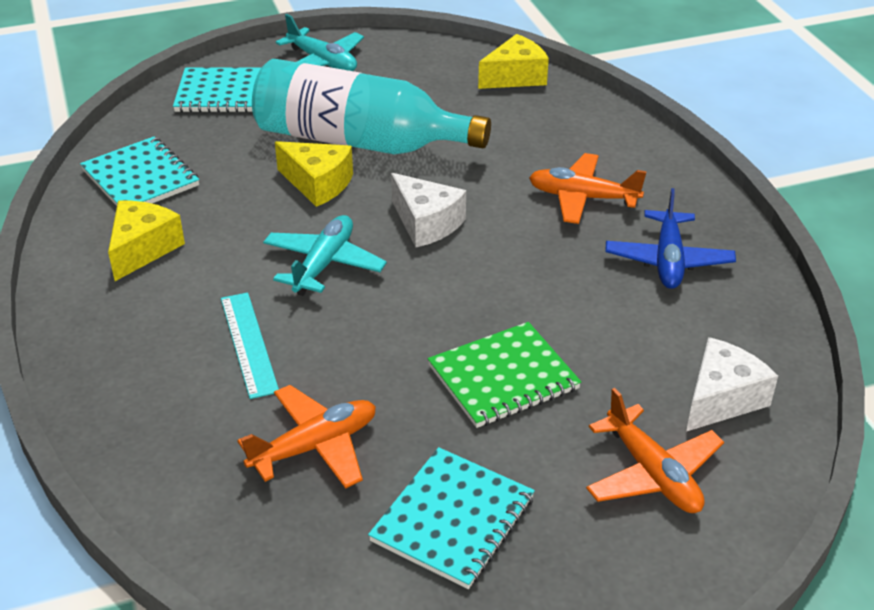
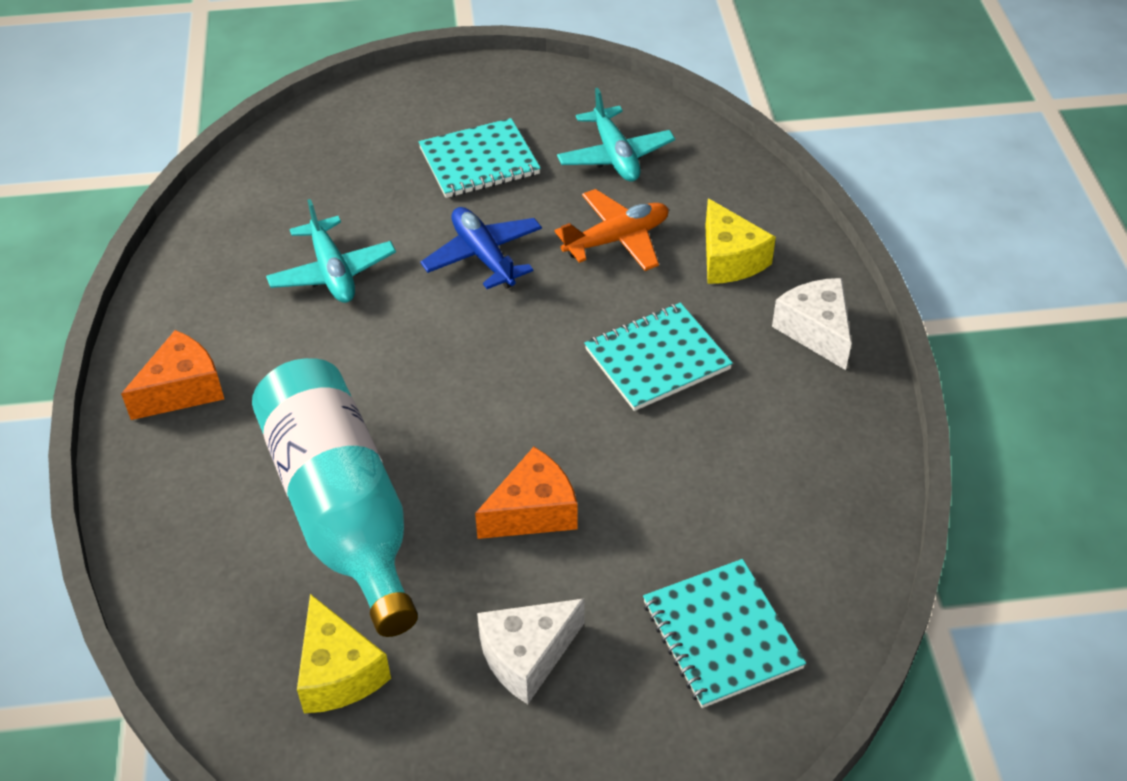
green notebook: [428,322,581,428] = 1 -> none = 0
orange cheese: none = 0 -> [121,330,224,420] [475,447,577,539] = 2
orange plane: [237,385,376,489] [529,153,647,224] [586,388,724,513] = 3 -> [555,189,669,271] = 1
turquoise ruler: [221,292,279,399] = 1 -> none = 0
yellow cheese: [108,201,185,281] [275,141,353,207] [478,34,549,89] = 3 -> [297,594,391,713] [705,198,776,284] = 2

